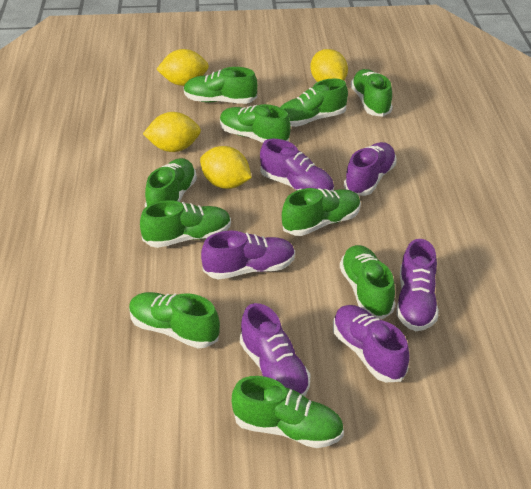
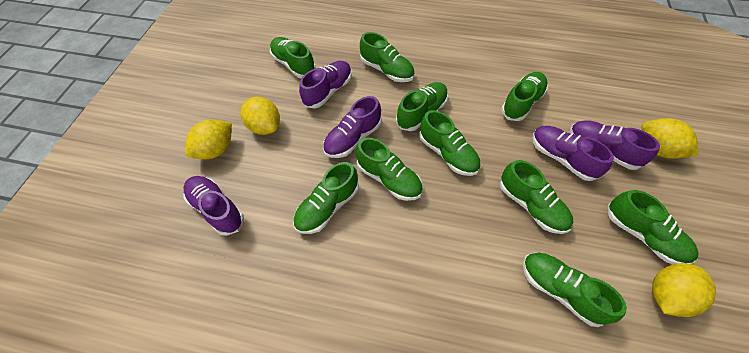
purple shoe: [201,231,295,279] [240,303,310,396] [260,139,334,190] [333,305,410,383] [344,142,397,196] [396,239,438,331] = 6 -> [184,176,244,236] [299,61,352,108] [323,96,382,158] [532,126,614,181] [570,120,660,170] = 5

